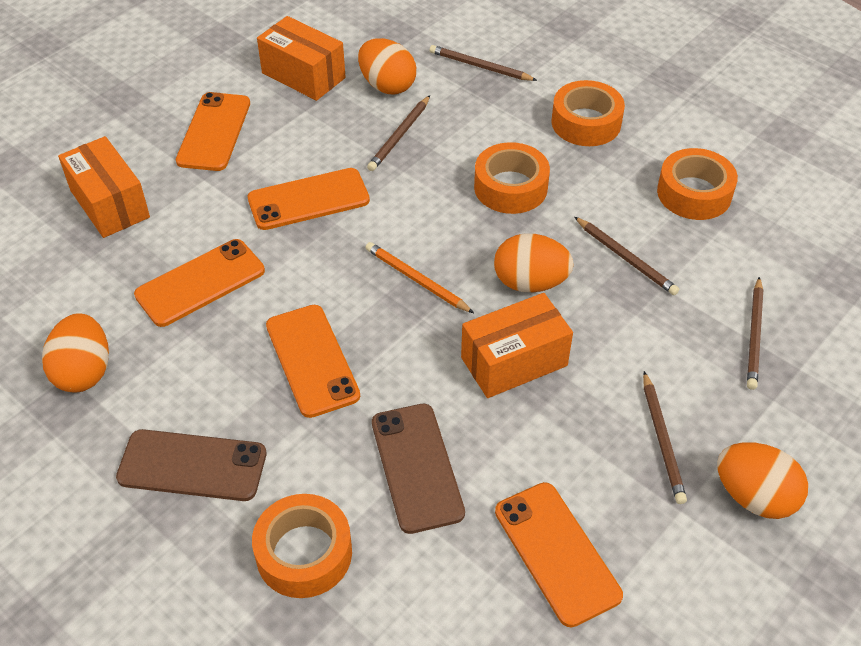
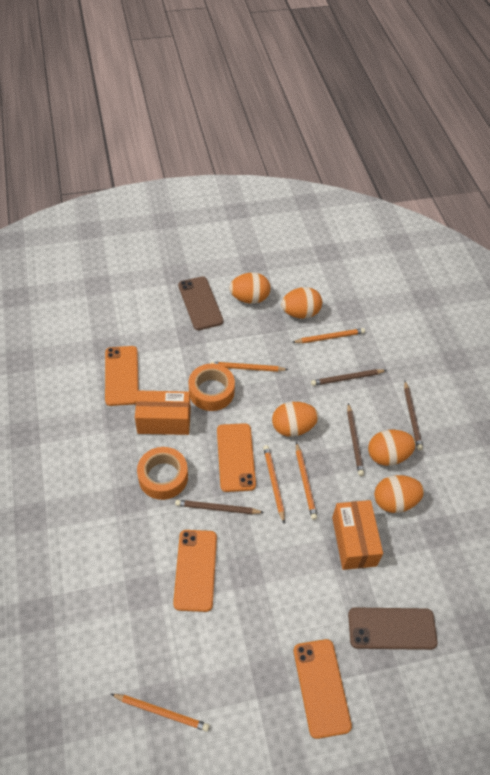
brown pencil: [367,95,430,171] [429,45,537,81] [575,217,679,295] [643,371,687,504] [747,277,763,390] = 5 -> [175,500,264,514] [311,369,387,386] [347,403,364,476] [404,381,423,450] = 4
orange box: [58,136,150,238] [257,16,346,101] [461,293,573,398] = 3 -> [135,390,191,435] [332,500,383,570] = 2
orange egg: [42,313,109,392] [358,38,416,95] [494,233,574,293] [717,442,808,519] = 4 -> [229,273,270,304] [272,402,319,437] [281,287,322,319] [368,430,416,466] [374,475,424,513] = 5
orange pencil: [365,242,474,313] = 1 -> [111,694,209,732] [210,362,289,372] [263,445,285,523] [292,328,365,343] [296,442,317,520] = 5
orange phone: [134,239,265,327] [176,92,250,171] [248,168,370,230] [266,305,360,418] [495,482,623,627] = 5 -> [105,346,139,406] [173,530,217,612] [217,423,256,492] [294,639,352,739] = 4
orange tape: [252,494,352,598] [474,142,550,214] [551,80,625,146] [657,148,738,220] = 4 -> [137,447,188,500] [188,364,235,411] = 2

